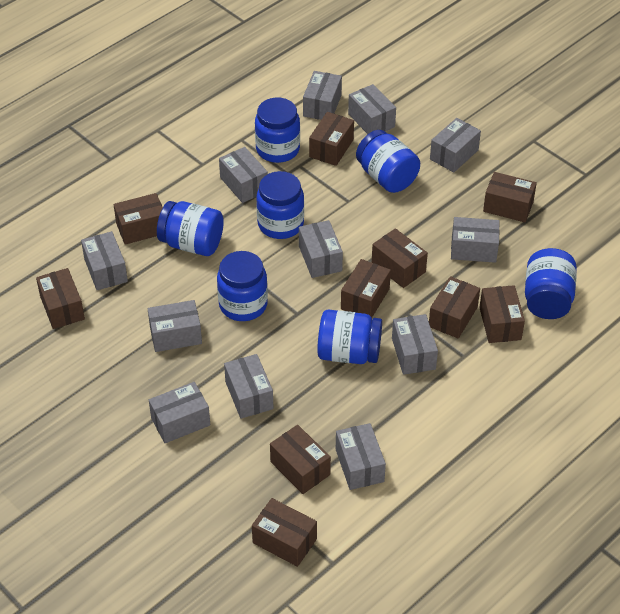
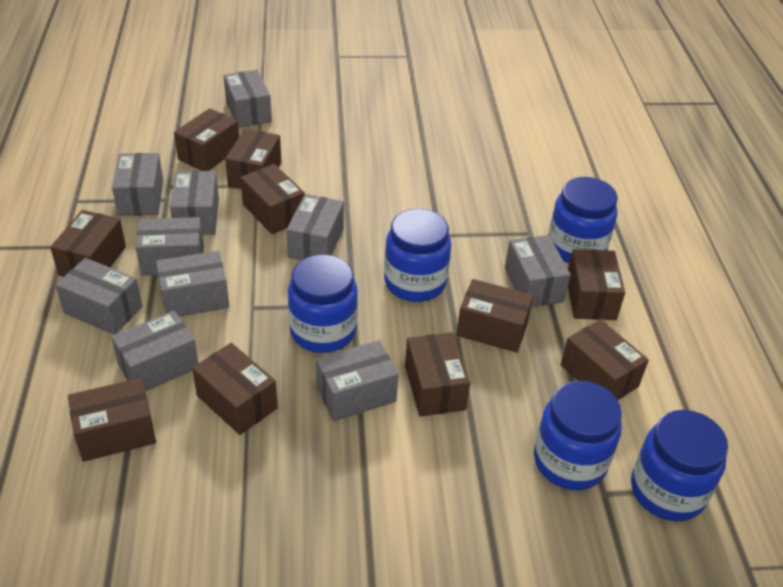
blue jar: [157,201,224,256] [217,251,268,321] [255,98,300,163] [256,171,304,239] [317,310,382,364] [356,130,420,193] [525,248,577,319] = 7 -> [288,255,358,353] [384,209,451,302] [534,381,622,490] [548,177,618,263] [631,410,728,522] = 5
grey box: [81,231,128,290] [148,300,202,352] [149,382,210,443] [219,147,268,203] [224,354,274,418] [299,220,343,278] [303,71,342,120] [336,423,386,490] [348,84,396,134] [392,314,438,375] [430,118,481,173] [451,217,500,263] = 12 -> [56,258,142,335] [111,311,198,391] [112,153,163,216] [135,217,204,276] [156,251,229,317] [170,171,219,235] [224,70,272,128] [286,194,344,260] [316,340,399,421] [505,235,571,307] = 10

